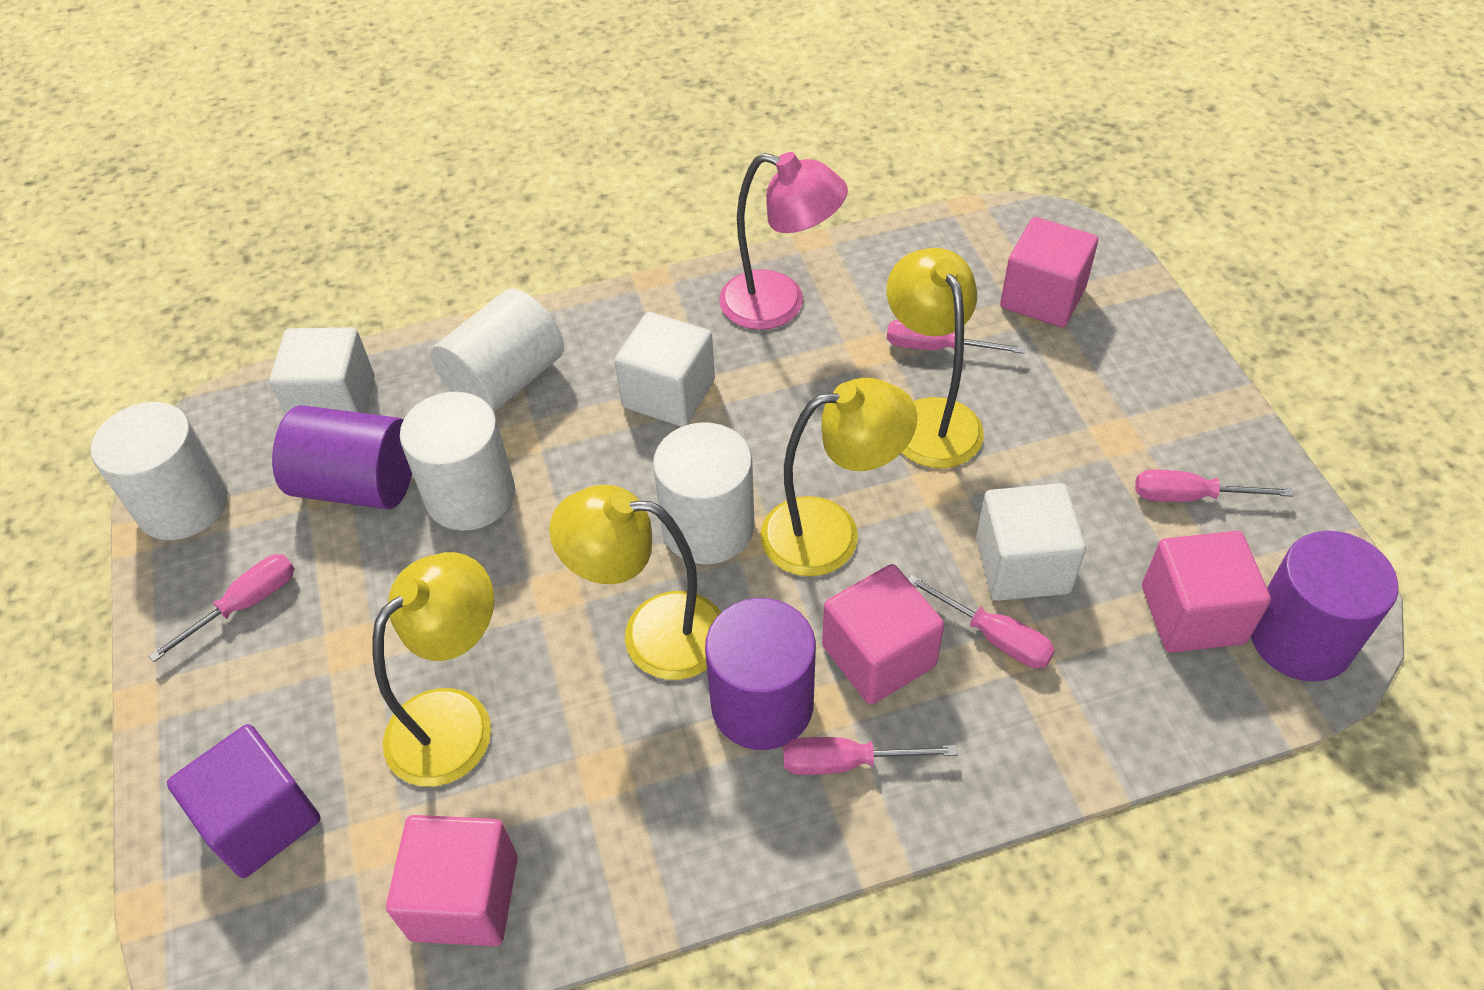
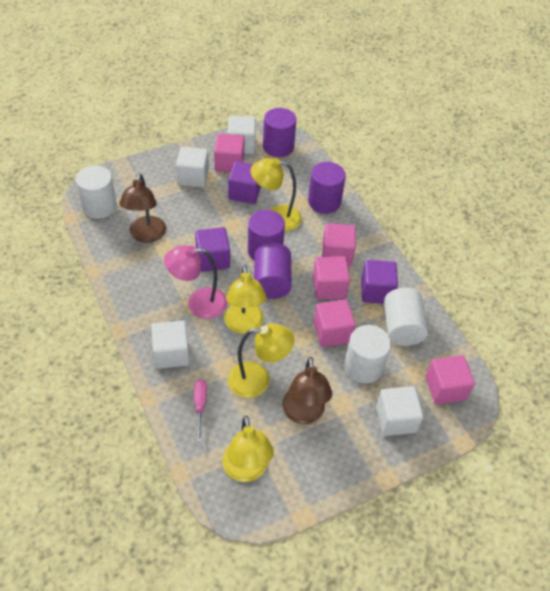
brown lamp: none = 0 -> [119,173,166,243] [282,357,332,424] = 2
pink cube: [386,815,518,946] [822,564,944,705] [1000,217,1098,327] [1142,531,1271,653] = 4 -> [214,134,244,173] [313,256,350,300] [314,299,356,347] [322,223,356,266] [426,355,475,405] = 5
pink screwdriver: [148,554,294,662] [783,737,958,775] [887,319,1025,354] [908,575,1055,668] [1135,469,1293,502] = 5 -> [194,379,207,442] = 1
purple cube: [167,724,321,878] = 1 -> [195,227,230,272] [228,161,261,204] [361,260,398,303] = 3
purple cylinder: [272,405,412,509] [705,598,816,750] [1251,531,1398,682] = 3 -> [248,210,285,260] [254,242,292,299] [263,108,297,157] [308,162,346,214] = 4
white cube: [270,327,375,415] [615,312,715,427] [976,483,1086,601] = 3 -> [151,321,190,369] [176,147,209,187] [228,116,256,154] [376,386,423,436] = 4
white cylinder: [91,402,228,540] [400,392,515,531] [431,288,564,412] [653,422,754,564] = 4 -> [76,165,117,219] [344,325,391,384] [384,288,428,346] = 3

